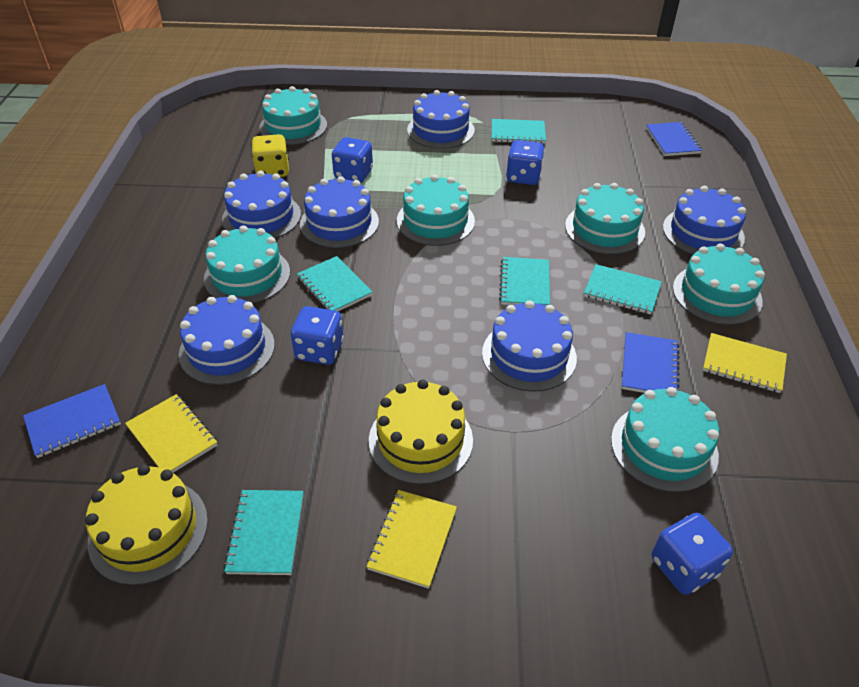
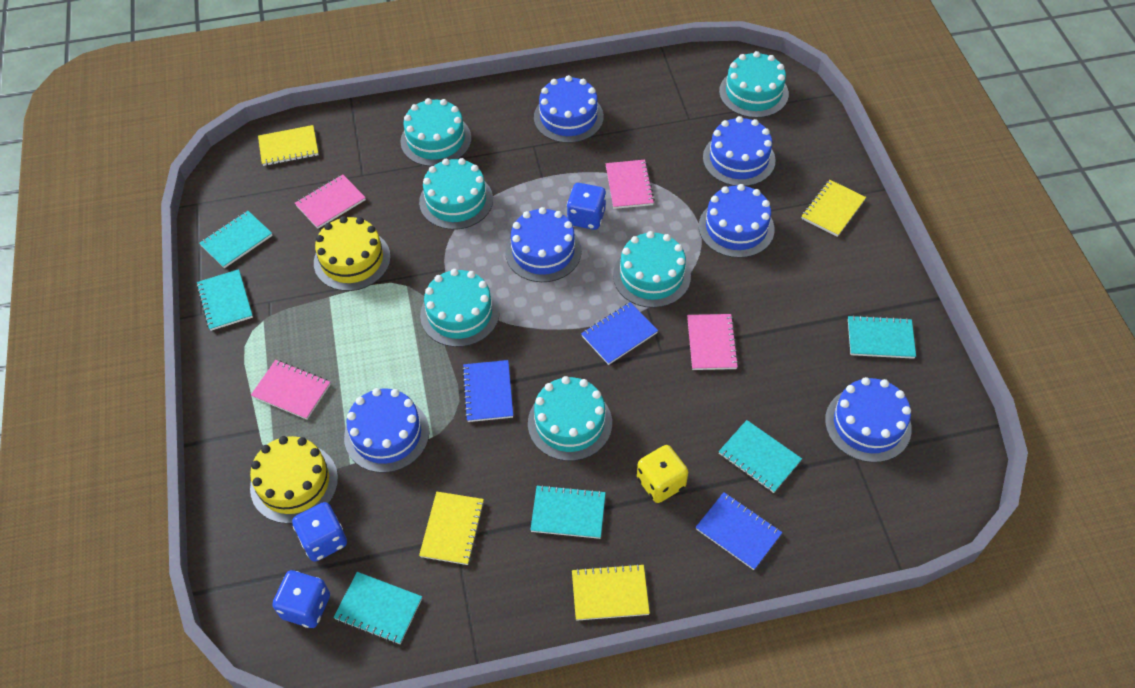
blue dice: [291,306,344,365] [332,137,373,183] [506,140,545,185] [652,513,733,595] = 4 -> [272,570,330,628] [292,502,347,562] [567,183,606,230] = 3
pink notebook: none = 0 -> [251,360,331,420] [295,174,366,229] [606,160,655,209] [687,314,739,370] = 4
turquoise notebook: [224,490,304,575] [297,256,373,311] [492,119,546,144] [499,257,550,306] [584,264,662,315] = 5 -> [196,269,253,331] [199,211,273,268] [333,572,422,644] [530,485,606,539] [719,420,802,493] [848,315,916,359] = 6
yellow notebook: [125,394,217,473] [366,490,457,589] [703,333,787,393] = 3 -> [258,125,319,166] [419,492,485,565] [572,564,650,621] [801,180,866,237] = 4

